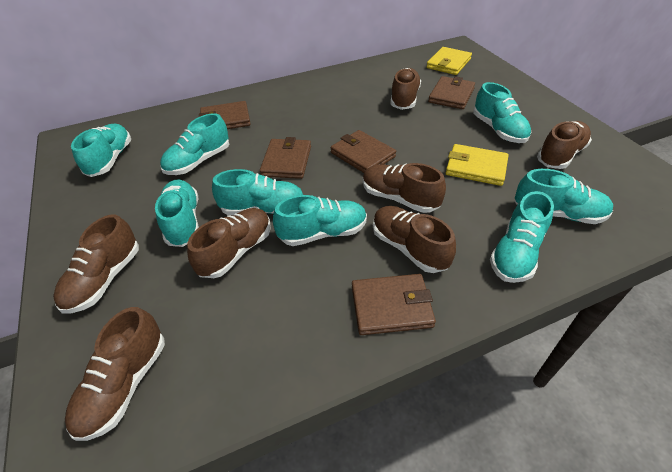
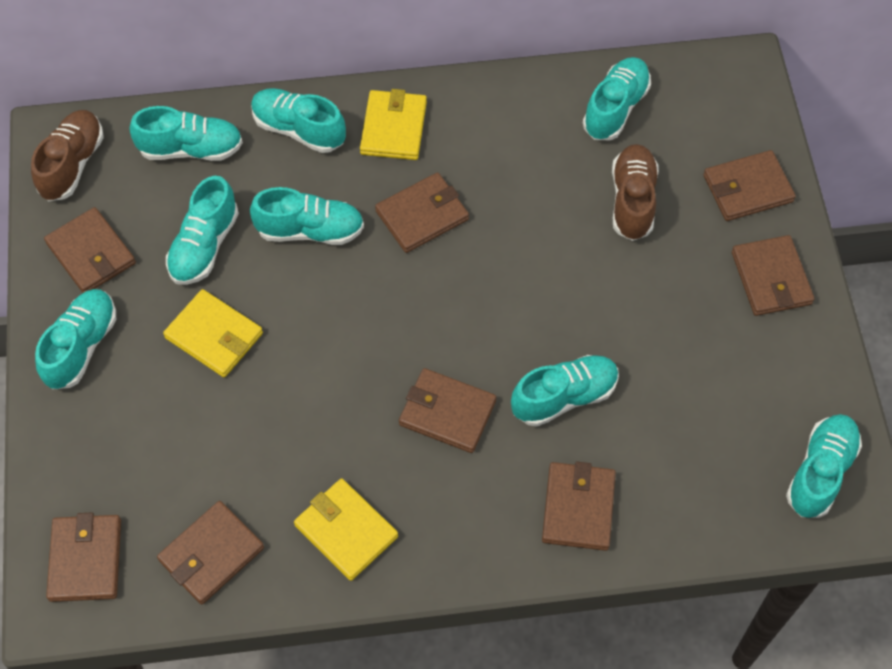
brown shoe: [53,214,139,314] [65,307,165,441] [187,208,271,278] [363,163,446,213] [373,206,456,273] [390,68,421,110] [537,121,592,169] = 7 -> [31,110,104,201] [612,144,659,241] = 2
brown wallet: [199,101,251,129] [260,137,311,179] [331,130,396,173] [352,274,436,335] [428,76,475,109] = 5 -> [44,207,136,293] [46,513,121,602] [157,501,264,604] [375,172,469,253] [399,368,496,453] [542,462,616,551] [703,150,796,221] [732,235,815,316] = 8
yellow wallet: [426,47,472,75] [446,144,509,186] = 2 -> [163,289,263,377] [294,478,398,581] [360,89,427,160] = 3

